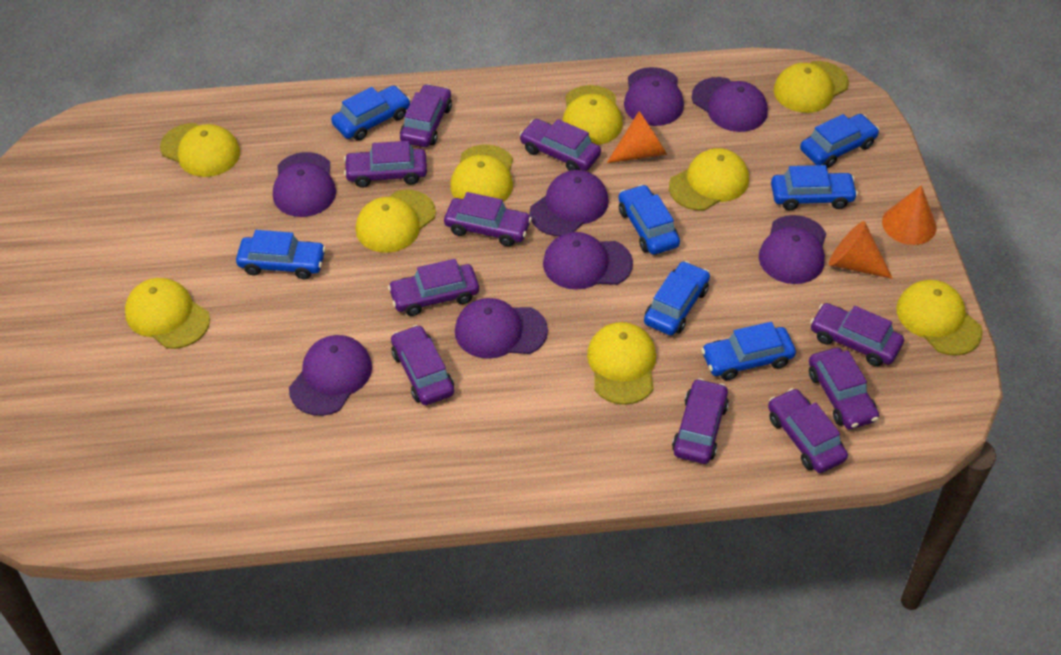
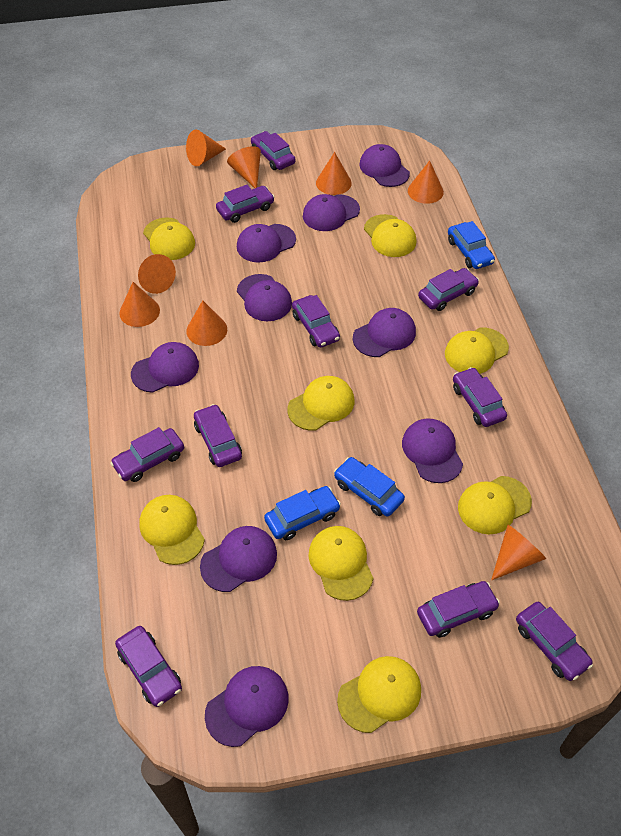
blue car: [236,230,326,279] [331,85,411,141] [618,184,680,255] [644,261,710,335] [701,322,796,381] [771,165,858,210] [800,114,879,168] = 7 -> [264,486,341,540] [334,457,405,516] [448,221,495,269] = 3
orange cone: [607,111,667,163] [829,221,893,279] [882,185,936,245] = 3 -> [119,282,160,327] [138,254,176,294] [186,129,226,166] [186,300,227,346] [227,146,261,188] [316,152,352,195] [408,160,444,204] [491,525,546,580] = 8
purple cap: [273,152,336,217] [289,335,372,416] [455,298,548,359] [530,170,609,236] [543,232,633,290] [624,67,684,126] [692,77,768,132] [759,215,826,284] = 8 -> [131,342,199,393] [200,526,277,592] [205,666,289,747] [237,224,296,263] [237,274,292,321] [303,194,360,231] [353,308,416,357] [359,144,410,187] [402,418,463,483] = 9
yellow cap: [125,278,210,349] [160,123,240,177] [356,190,436,253] [450,145,513,202] [562,85,623,145] [587,322,656,405] [669,148,749,211] [774,61,849,113] [896,280,983,356] = 9 -> [140,495,205,565] [143,217,195,260] [287,376,354,431] [308,526,373,601] [337,656,421,733] [364,214,416,257] [445,327,509,374] [458,476,532,535] = 8

